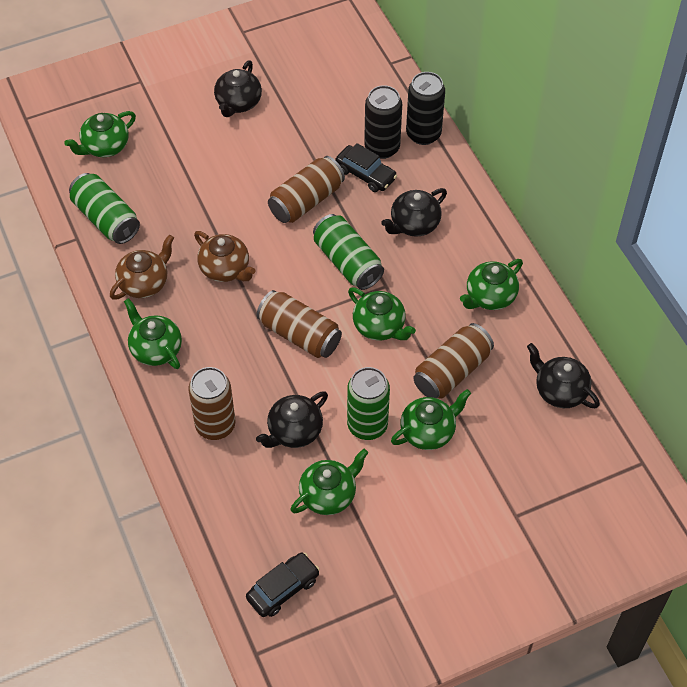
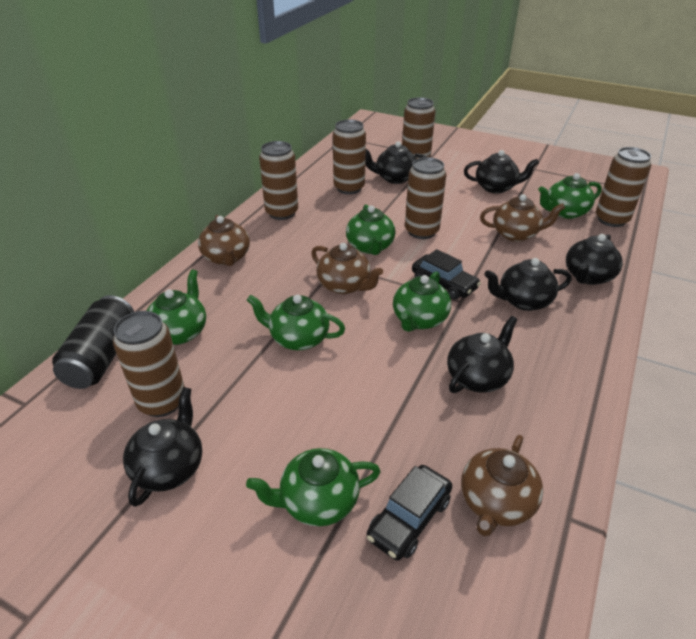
black can: [364,85,402,159] [406,72,445,145] = 2 -> [52,295,134,389] = 1
black teapot: [214,60,262,117] [256,391,328,448] [381,188,447,237] [527,343,600,408] = 4 -> [123,387,202,507] [365,141,426,184] [447,316,518,393] [464,150,539,194] [484,258,572,311] [566,234,623,285] = 6
brown can: [188,367,235,440] [256,290,342,358] [268,156,345,223] [413,323,494,398] = 4 -> [113,311,185,417] [259,141,298,220] [333,119,366,194] [402,97,435,159] [405,157,447,239] [596,147,651,227] = 6
brown teapot: [110,235,174,300] [194,231,255,282] = 2 -> [198,215,250,266] [311,243,383,294] [461,435,543,536] [480,194,565,242] = 4
green can: [69,173,140,244] [313,214,384,290] [347,367,390,440] = 3 -> none = 0

